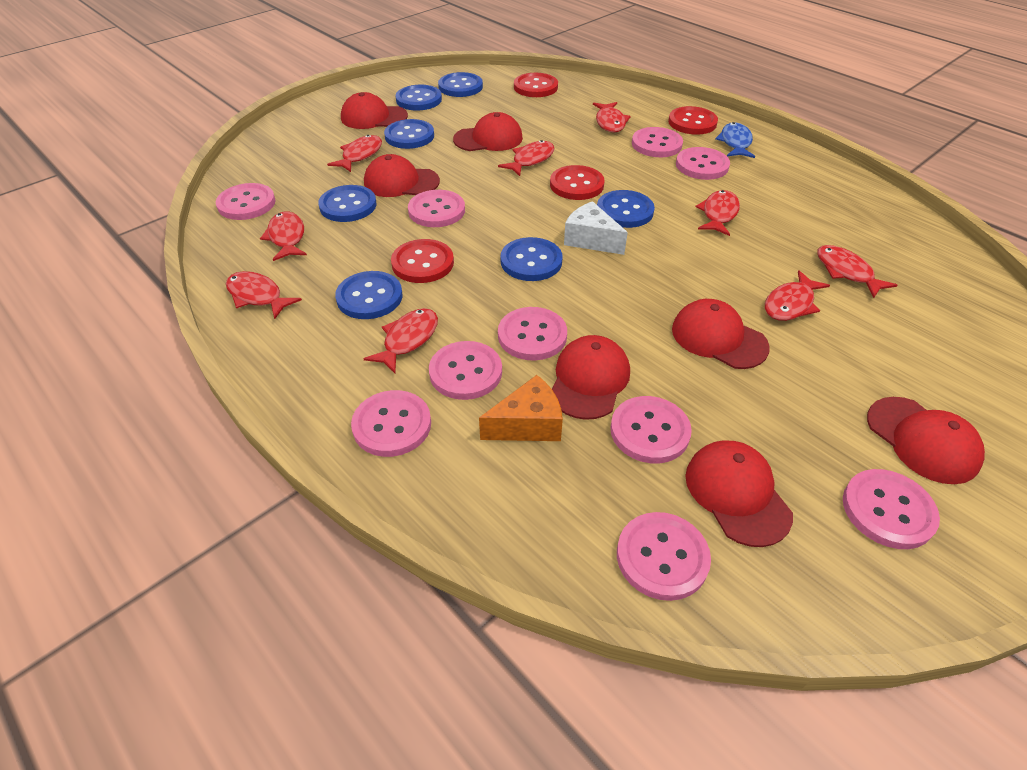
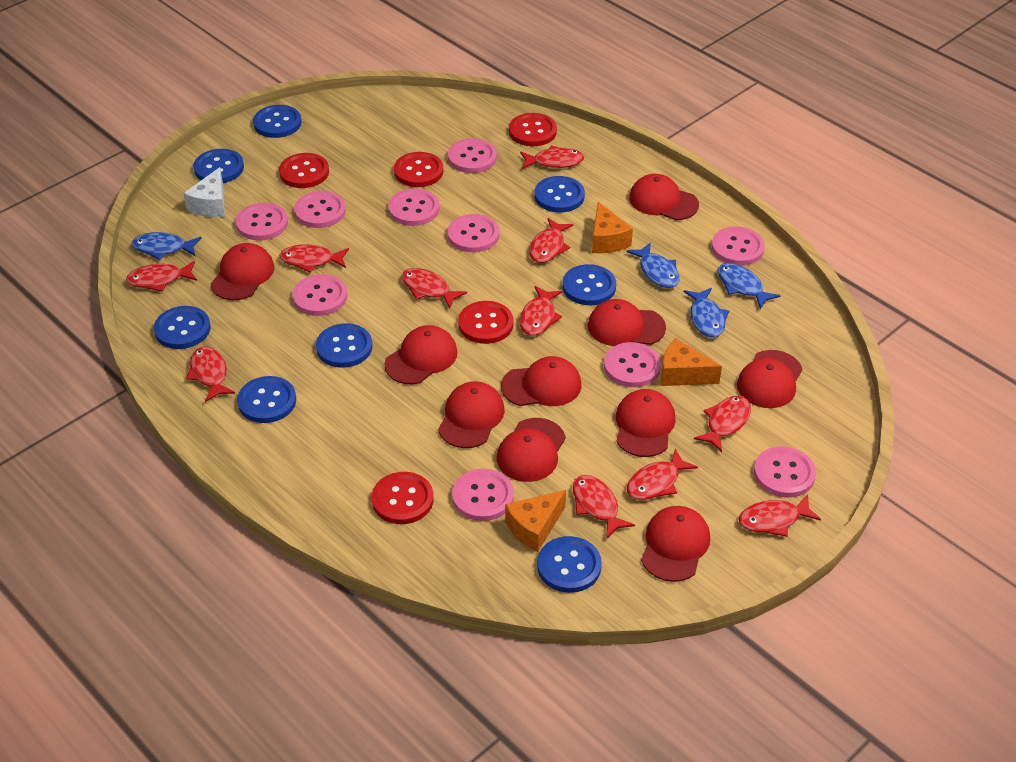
blue button: [318,185,376,222] [335,271,403,319] [384,119,434,149] [396,85,442,111] [438,72,483,97] [500,237,562,281] [597,190,655,228] = 7 -> [154,306,211,349] [193,149,244,183] [237,376,296,423] [253,105,302,138] [316,323,372,368] [534,176,585,212] [537,536,602,593] [562,264,616,305] = 8
blue fish: [715,122,755,158] = 1 -> [132,232,202,260] [626,242,679,288] [684,288,729,338] [718,263,781,309] = 4
orange cheese: [479,375,563,441] = 1 -> [505,490,566,552] [592,202,633,253] [661,338,722,386] = 3
red button: [391,239,454,283] [514,73,558,97] [550,165,605,200] [668,106,718,135] = 4 -> [279,153,329,188] [372,472,434,524] [394,152,443,187] [458,301,513,344] [509,113,557,146] = 5
red cap: [341,92,408,129] [364,154,440,197] [453,112,523,151] [552,335,630,420] [672,299,770,369] [685,440,793,547] [867,397,985,484] = 7 -> [211,243,274,300] [384,325,458,385] [438,381,505,448] [497,418,566,482] [501,356,582,406] [588,299,666,346] [616,389,676,457] [629,174,699,220] [641,506,710,582] [737,350,802,408] = 10
red fish: [226,271,302,319] [260,212,307,261] [327,135,382,172] [364,308,438,373] [498,140,554,176] [593,102,631,132] [695,190,740,236] [765,270,830,321] [817,245,897,298] = 9 -> [126,261,197,292] [186,346,235,402] [279,244,349,273] [402,268,467,309] [520,145,584,169] [520,286,562,336] [529,218,573,263] [573,475,635,539] [627,448,698,500] [694,396,751,452] [739,495,821,537] = 11

